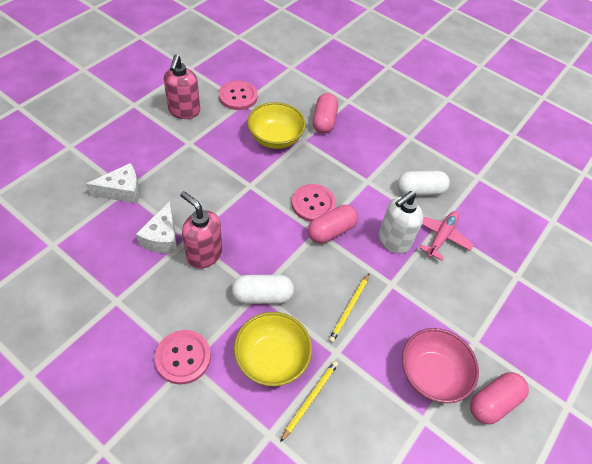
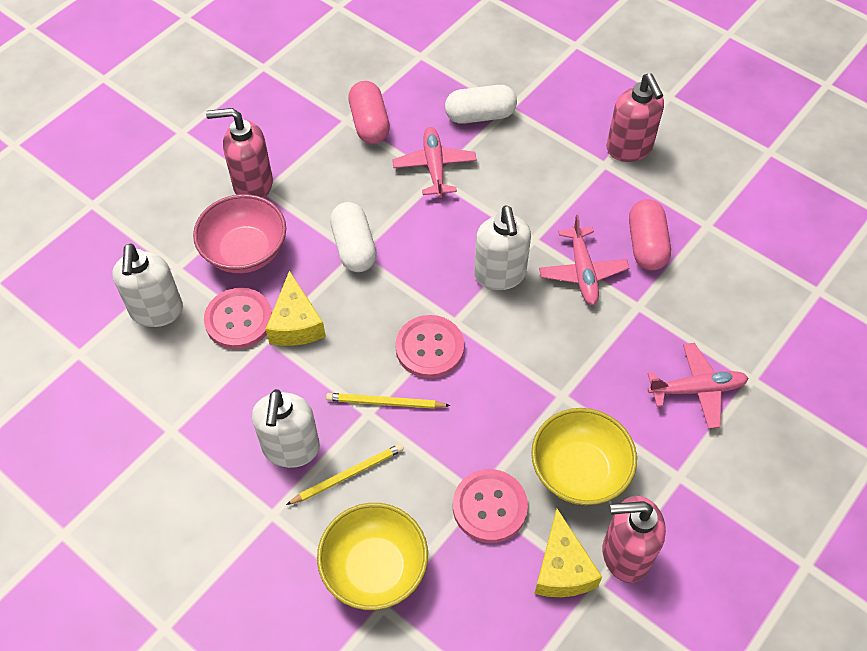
pink capsule: [308,205,358,243] [313,93,338,134] [470,372,529,425] = 3 -> [348,81,390,144] [629,199,671,270] = 2
pink plane: [419,211,474,261] = 1 -> [392,127,477,198] [539,215,629,305] [648,343,748,429] = 3
pink soap dispenser: [164,54,200,119] [180,191,222,269] = 2 -> [206,108,273,198] [602,496,666,583] [607,74,664,162] = 3
white cheese: [86,163,140,203] [136,201,178,253] = 2 -> none = 0
white soap dispenser: [379,191,423,254] = 1 -> [112,243,183,327] [252,389,320,468] [474,205,531,290] = 3
yellow cheese: none = 0 -> [266,271,326,346] [534,509,602,597] = 2

